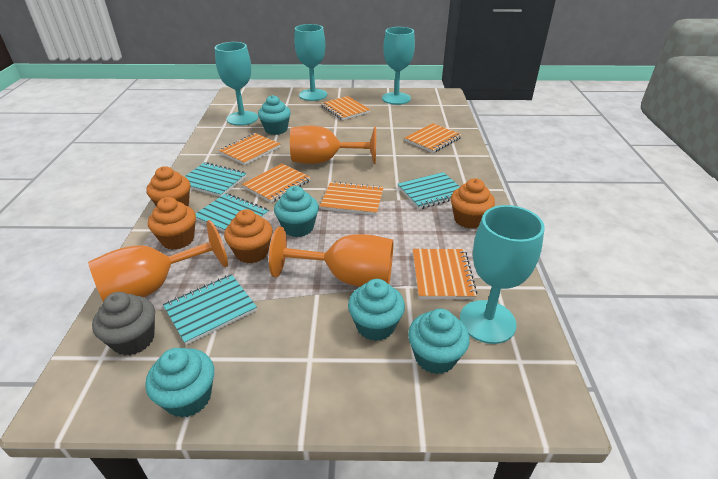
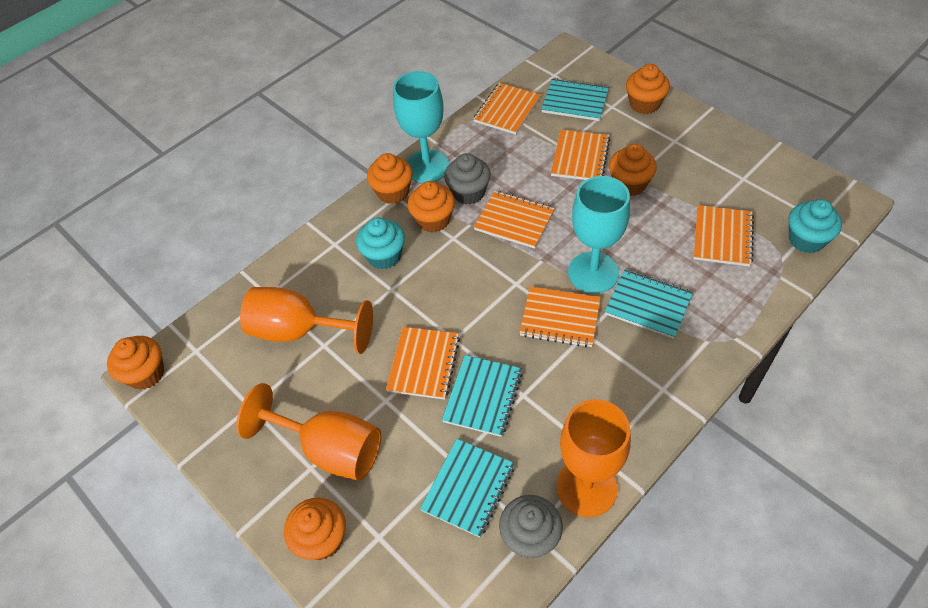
grey cupcake: [92,292,155,356] = 1 -> [444,153,491,204] [499,495,563,558] = 2
orange cupcake: [146,166,190,206] [148,197,196,250] [224,209,273,264] [451,178,495,229] = 4 -> [107,336,164,390] [284,498,346,560] [367,153,413,204] [407,181,455,233] [609,144,657,196] [626,64,670,114] = 6
turquoise cupcake: [145,348,214,418] [258,95,291,135] [274,186,319,237] [348,279,405,341] [408,309,470,374] = 5 -> [356,217,405,269] [789,199,842,253] = 2
turquoise goblet: [215,42,258,126] [294,24,327,101] [382,27,415,105] [460,205,545,344] = 4 -> [393,71,449,183] [568,176,630,293] = 2

